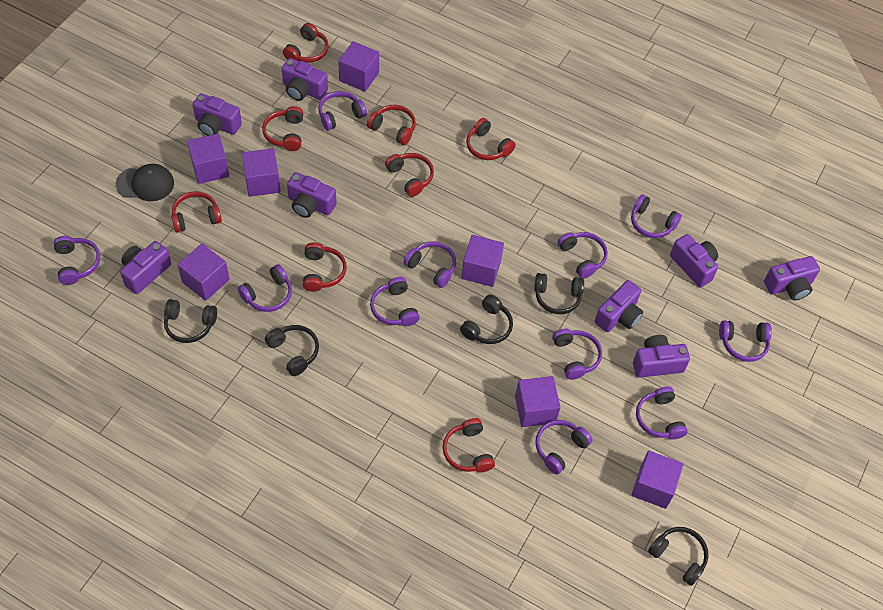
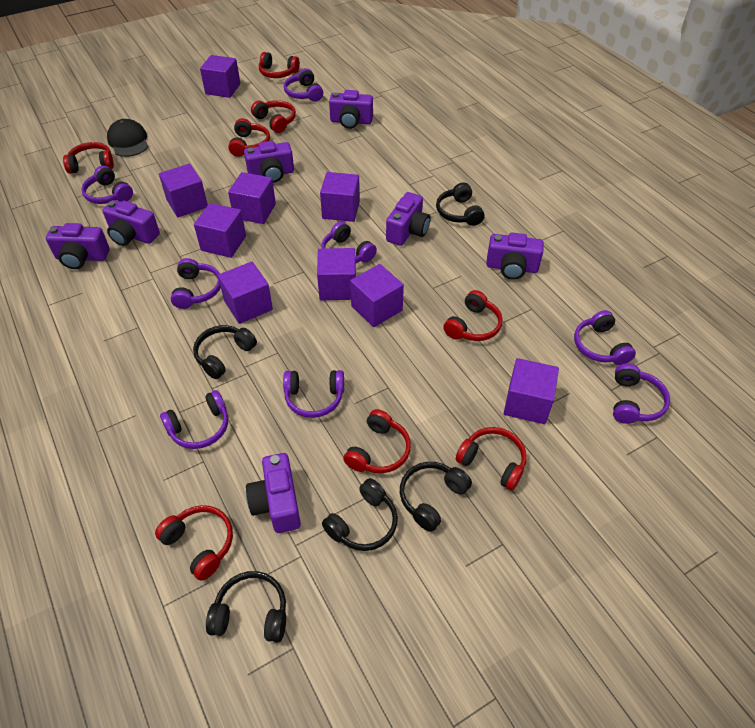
purple camera: [120,241,171,294] [193,93,242,136] [282,58,328,101] [287,172,337,218] [595,280,643,332] [633,335,690,378] [670,234,718,288] [764,256,820,301] = 8 -> [46,223,110,269] [102,200,160,246] [244,141,294,183] [246,453,301,533] [329,90,373,129] [386,192,430,246] [486,233,544,280] = 7
purple cube: [178,244,229,301] [187,134,229,184] [242,148,281,197] [338,41,379,92] [461,235,504,287] [515,376,561,427] [631,451,684,509] = 7 -> [159,164,208,217] [194,203,246,258] [200,55,240,98] [218,262,273,324] [228,172,276,224] [317,248,356,301] [320,172,360,222] [350,264,404,327] [504,358,559,424] = 9
purple headphones: [54,236,100,285] [238,264,292,312] [318,91,367,131] [370,277,420,326] [403,242,456,288] [535,420,592,474] [552,329,602,380] [557,232,608,279] [631,194,682,238] [636,386,688,440] [719,320,772,362] = 11 -> [81,165,133,204] [160,390,228,449] [171,258,221,309] [283,370,344,418] [284,68,323,102] [321,222,377,263] [574,310,636,365] [613,364,670,424] = 8

